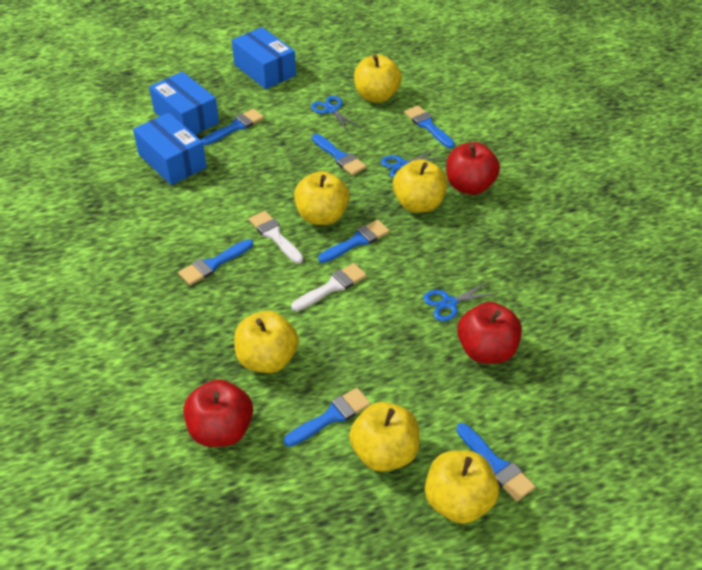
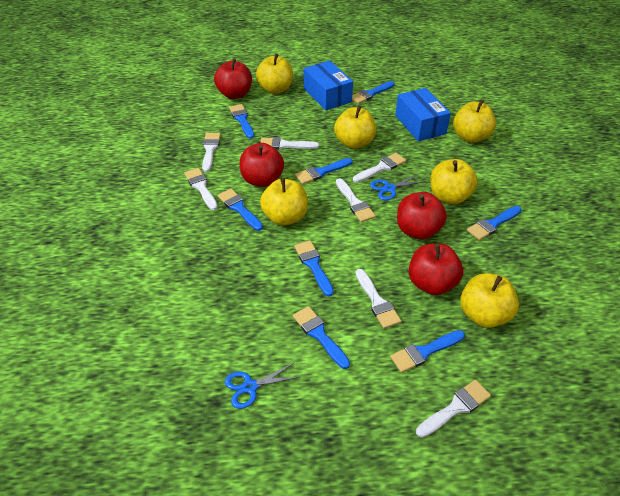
blue box: [133,113,207,185] [149,72,219,135] [232,27,296,89] = 3 -> [304,61,353,111] [395,88,451,141] = 2
blue brush: [178,239,253,286] [201,109,264,145] [284,388,371,447] [312,134,367,175] [318,220,390,263] [404,105,455,148] [456,423,535,502] = 7 -> [218,189,263,231] [229,104,254,139] [293,306,350,369] [294,240,334,296] [295,158,353,184] [352,81,395,104] [390,330,465,373] [467,206,522,240] = 8
blue scissors: [311,96,360,132] [381,149,445,178] [423,282,498,321] = 3 -> [225,363,299,409] [370,174,426,200] = 2
red apple: [183,379,253,447] [446,142,500,195] [457,302,522,364] = 3 -> [214,58,252,99] [240,143,284,187] [397,192,447,240] [409,243,463,295] = 4
white brush: [249,211,303,264] [291,263,367,311] = 2 -> [184,168,218,210] [202,133,221,172] [260,137,319,150] [336,178,376,222] [353,153,406,183] [355,269,401,329] [416,380,491,438] = 7

